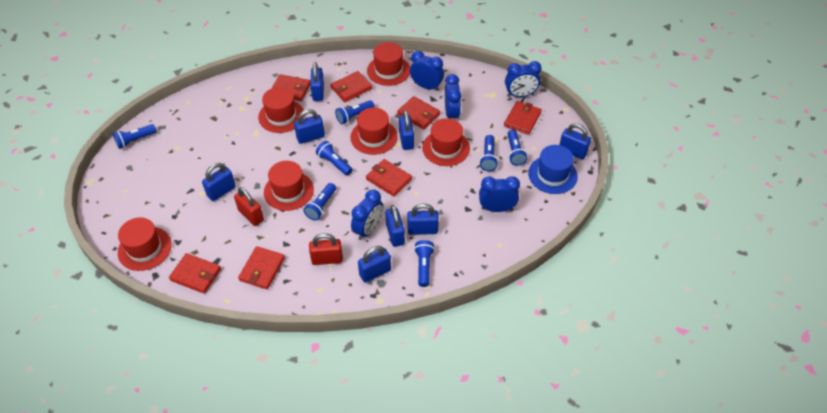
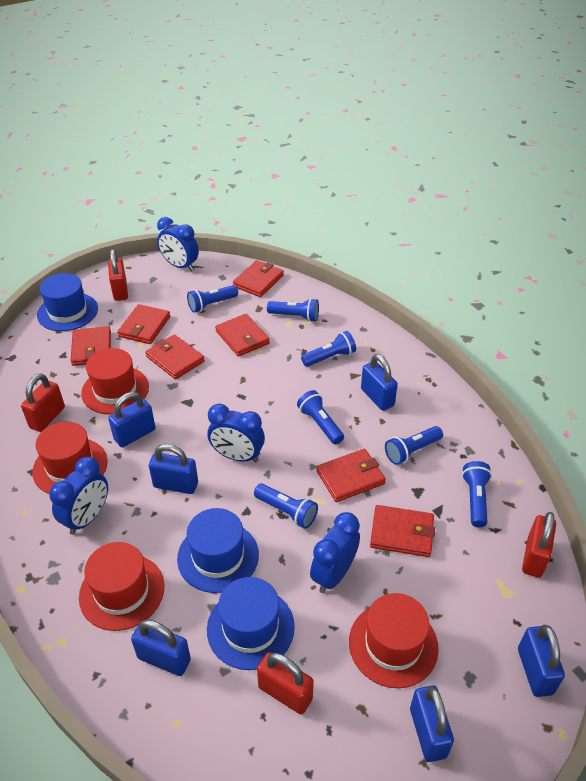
blue clock: [351,190,383,240] [410,51,444,91] [445,74,462,120] [479,176,520,212] [505,61,542,97] = 5 -> [49,457,108,535] [157,217,199,272] [207,404,265,462] [310,512,360,593] = 4
blue hat: [528,145,578,194] = 1 -> [37,273,98,331] [177,508,259,593] [207,577,295,670] = 3
blue padlock: [202,163,236,201] [294,109,325,144] [310,62,324,101] [358,246,391,282] [385,205,405,247] [399,110,414,150] [407,203,439,235] [559,123,591,159] = 8 -> [108,392,155,447] [131,620,191,676] [149,444,198,494] [361,354,398,411] [410,685,454,762] [518,625,565,697] = 6
red hat: [118,217,172,271] [258,87,305,133] [264,161,314,211] [350,108,398,155] [367,42,410,86] [422,118,470,166] = 6 -> [32,422,108,494] [79,542,164,631] [81,348,149,415] [349,593,439,688] = 4
red padlock: [234,187,264,226] [309,233,343,265] = 2 -> [21,373,65,432] [108,250,128,301] [257,652,314,714] [522,512,556,578] = 4

